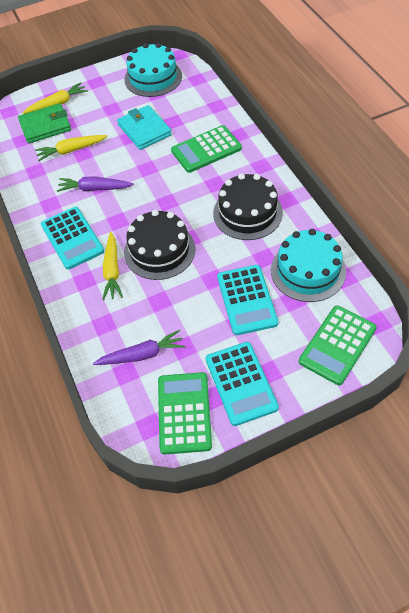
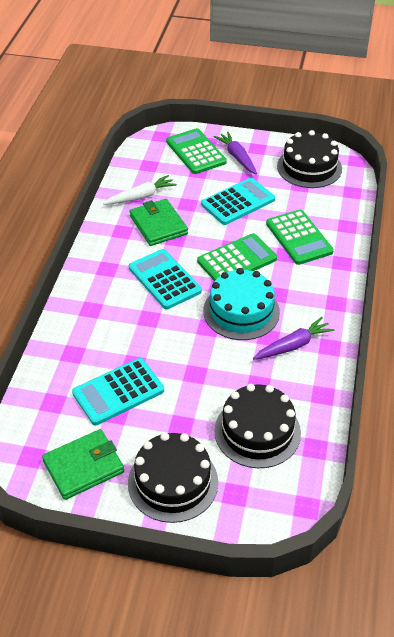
black cake: [124,210,195,280] [213,173,283,240] = 2 -> [128,432,218,523] [214,384,301,468] [277,130,342,188] = 3
green wallet: [18,103,71,144] = 1 -> [42,429,124,500] [130,199,188,246] = 2
turquoise cake: [124,43,182,97] [271,229,346,302] = 2 -> [203,268,280,340] = 1
turquoise wallet: [117,105,172,150] = 1 -> none = 0
white carrot: none = 0 -> [103,175,177,205] = 1
yellow carrot: [22,82,88,114] [35,135,107,161] [102,232,123,300] = 3 -> none = 0

